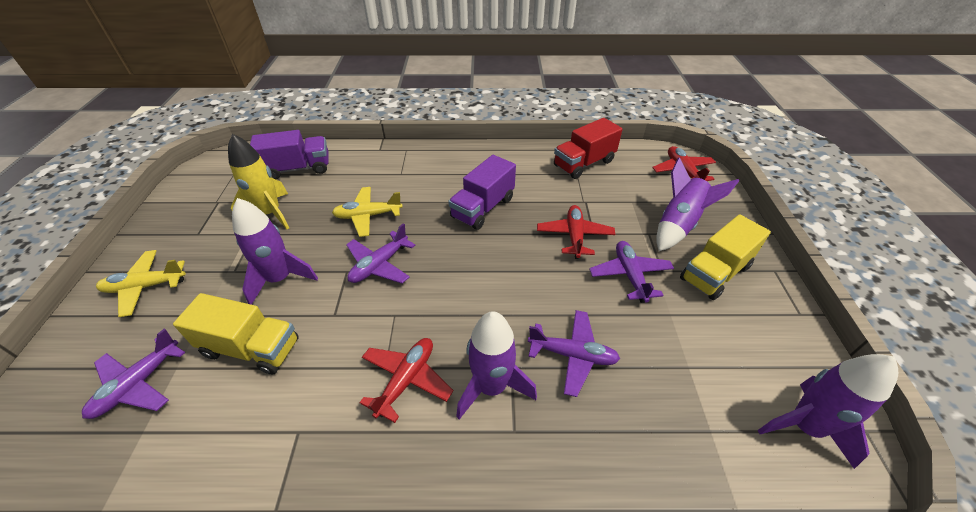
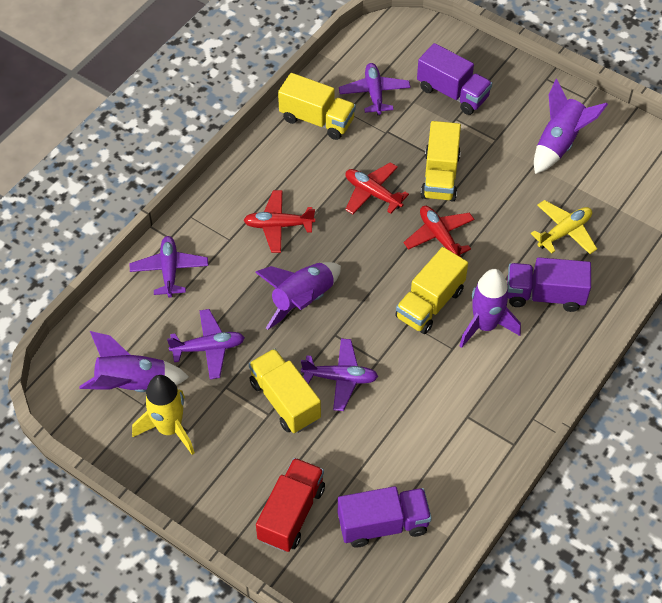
purple truck: [250,130,329,180] [448,155,516,230] = 2 -> [338,486,432,548] [417,43,492,115] [507,257,591,312] = 3
yellow plane: [96,250,186,317] [332,187,403,237] = 2 -> [531,200,597,254] = 1
yellow truck: [173,293,299,375] [680,214,771,300] = 2 -> [249,349,321,433] [278,73,356,140] [395,247,468,334] [421,121,461,201] = 4

